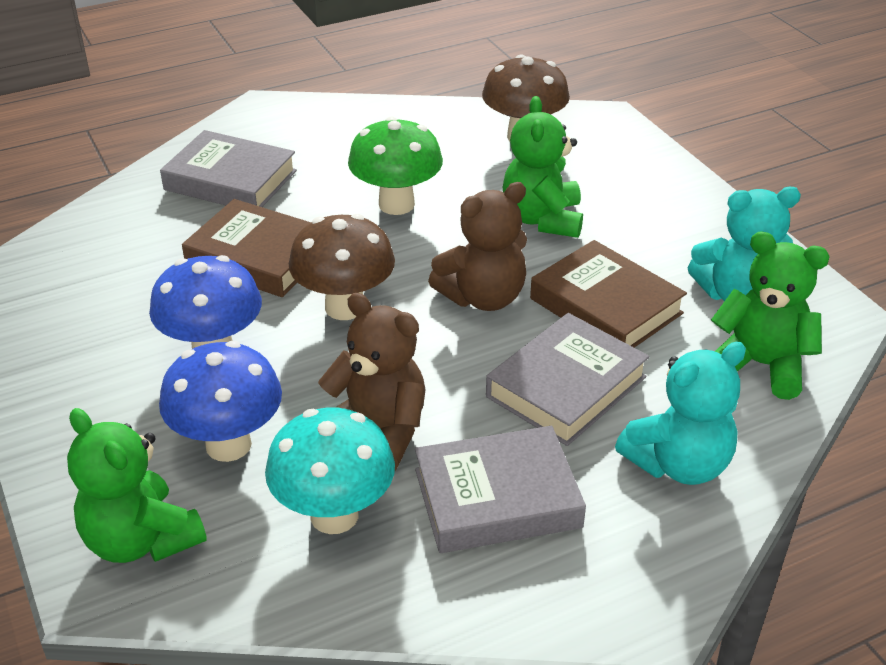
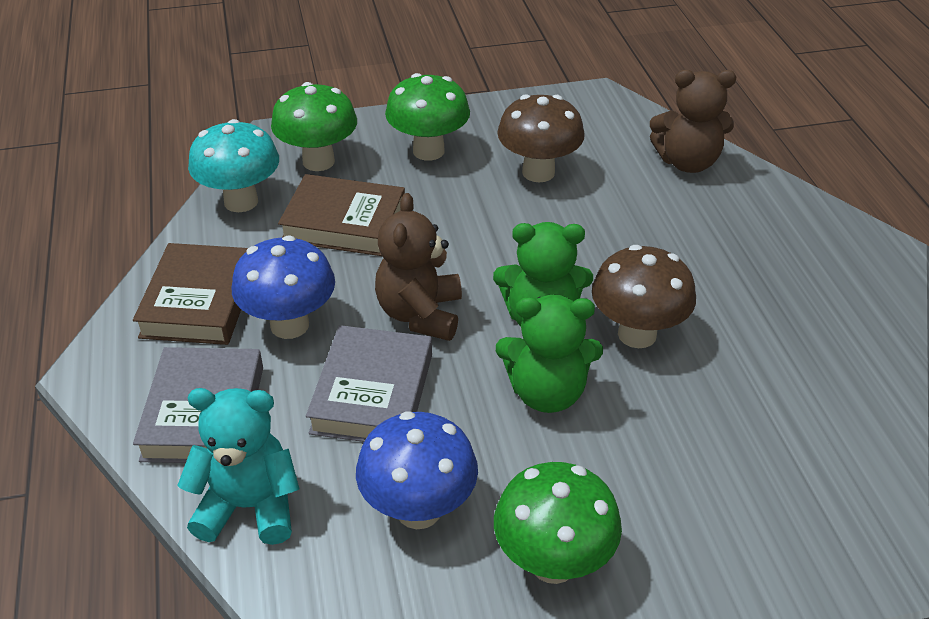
green mushroom: [348,117,443,215] = 1 -> [271,82,357,171] [385,73,470,161] [494,462,622,584] = 3
green teddy bear: [67,408,207,563] [502,96,583,238] [711,231,830,400] = 3 -> [493,222,593,327] [496,294,603,413] = 2
grey book: [160,130,297,207] [415,426,586,553] [486,313,649,446] = 3 -> [133,347,263,463] [306,325,432,442] = 2
turquoise teddy bear: [615,342,746,485] [687,187,801,301] = 2 -> [177,388,300,545] = 1

